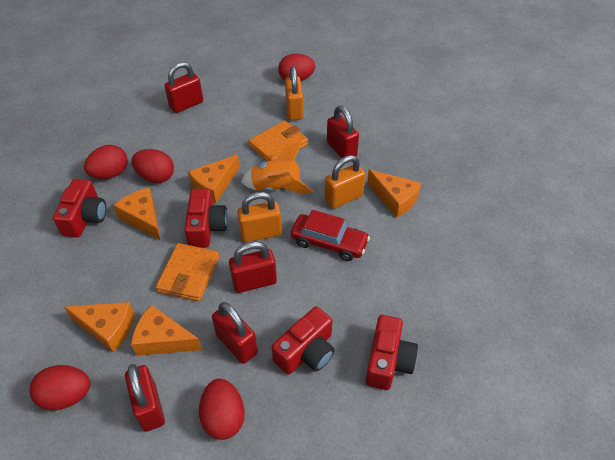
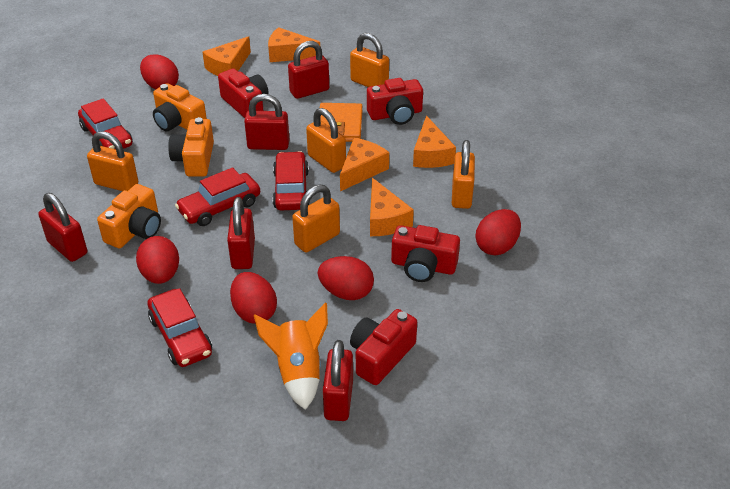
orange camera: none = 0 -> [97,184,161,248] [153,83,207,132] [168,117,214,177] = 3
orange padlock: [237,192,282,242] [285,66,303,120] [324,155,366,209] = 3 -> [87,131,138,191] [292,185,340,253] [306,108,346,173] [350,33,389,87] [452,140,475,209] = 5
orange wallet: [156,243,219,301] [249,121,308,161] = 2 -> [320,103,362,142] = 1
red car: [291,210,370,261] = 1 -> [78,99,133,149] [147,288,212,367] [175,167,260,226] [272,151,310,211] = 4

